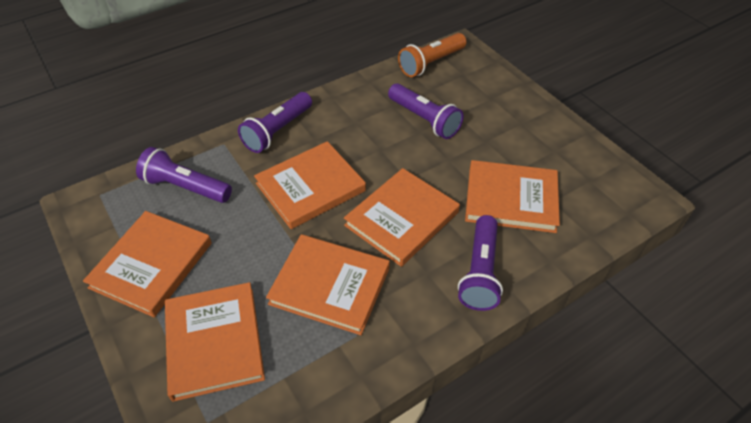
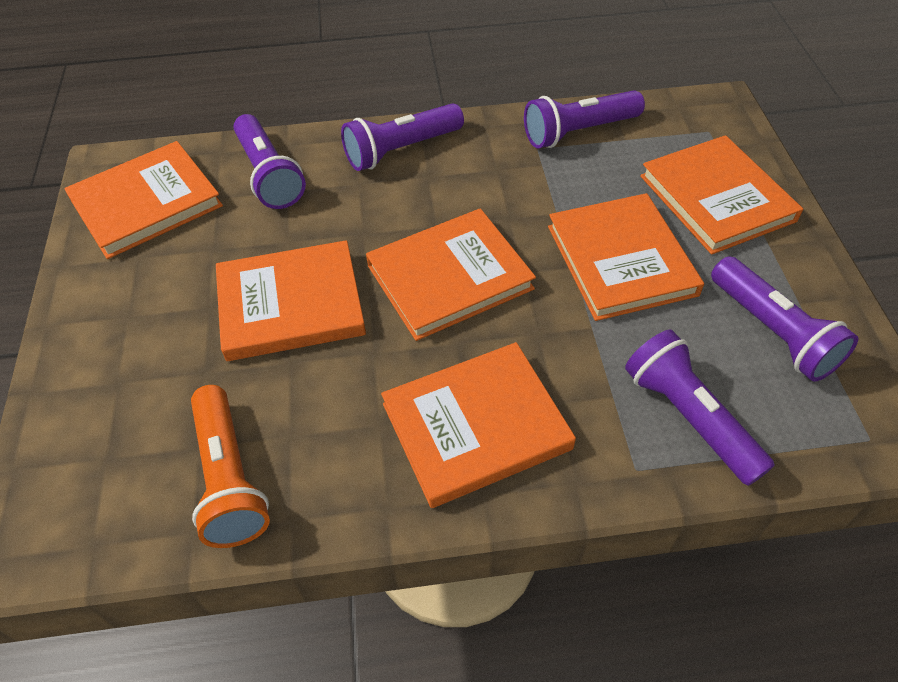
purple flashlight: [136,147,232,203] [238,92,312,153] [388,83,464,139] [458,215,503,311] = 4 -> [233,114,306,209] [341,103,464,171] [524,90,645,148] [625,330,775,486] [711,256,859,382] = 5

